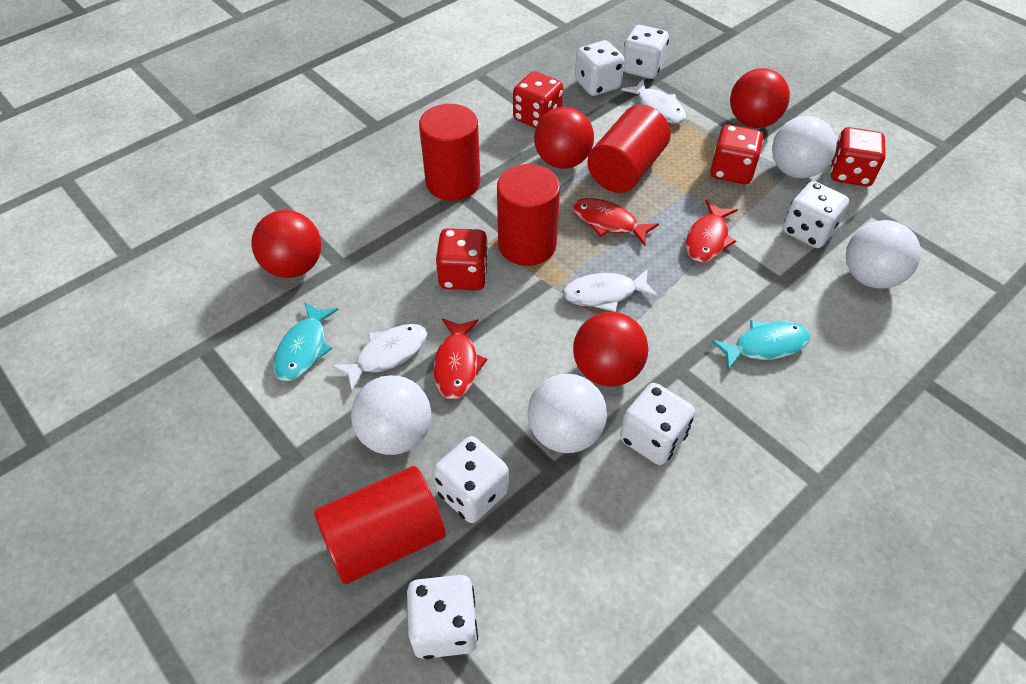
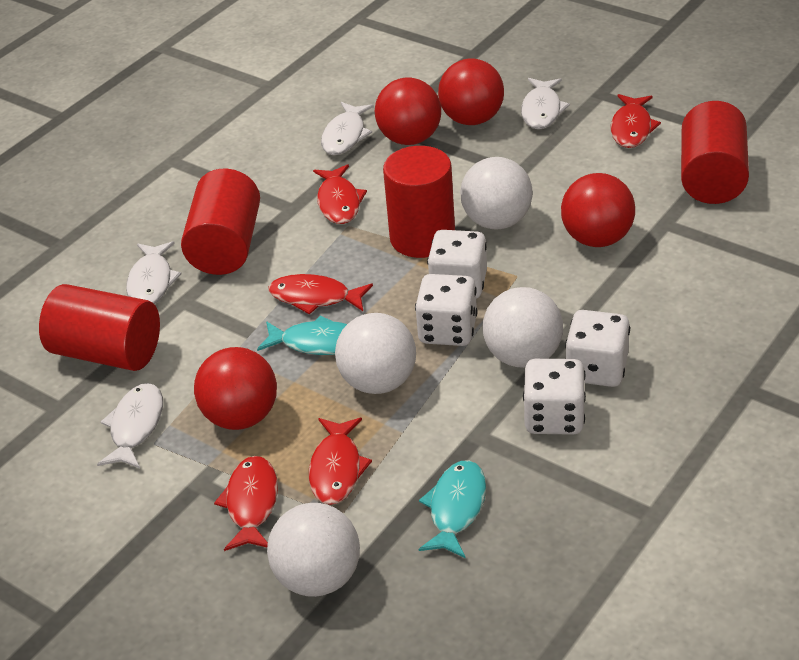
red dice: [436,228,488,290] [513,71,563,128] [710,125,763,184] [831,127,886,186] = 4 -> none = 0
red fish: [433,318,487,400] [573,198,659,246] [686,200,738,263] = 3 -> [214,456,278,551] [268,274,373,315] [309,418,372,505] [313,164,367,224] [611,94,661,148] = 5
white dice: [407,575,478,659] [433,436,509,523] [575,40,625,96] [620,383,695,465] [623,25,669,79] [783,181,849,248] = 6 -> [415,274,477,346] [427,230,487,299] [523,359,586,435] [565,310,630,387] = 4
white fish: [332,324,428,391] [563,269,658,312] [621,79,686,124] = 3 -> [97,383,163,468] [126,241,181,304] [321,102,374,155] [521,78,570,129] = 4

